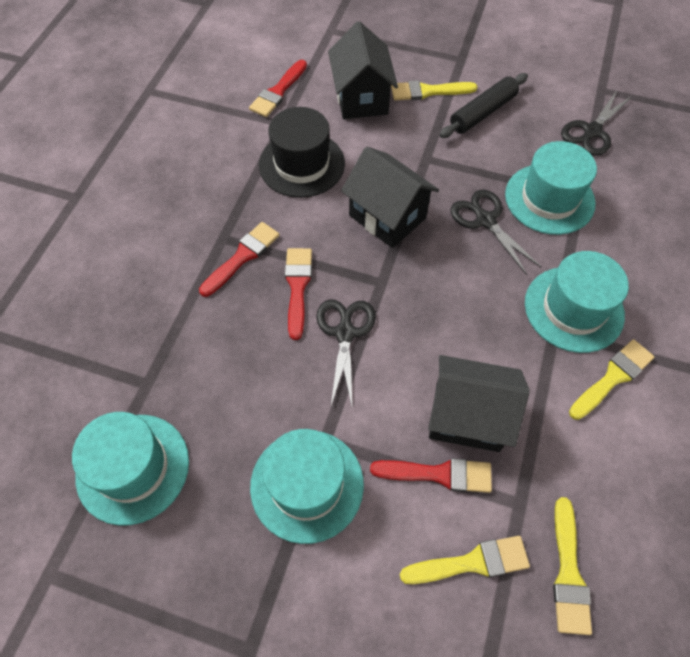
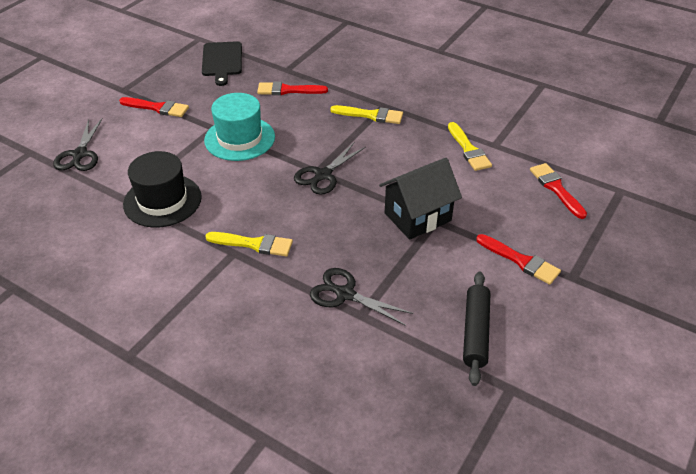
black cutting board: none = 0 -> [202,41,242,86] = 1
black house: [328,21,398,119] [341,147,439,248] [428,355,530,452] = 3 -> [379,158,462,240] = 1
turquoise hat: [72,412,189,526] [250,429,364,544] [505,141,597,235] [525,251,629,353] = 4 -> [204,93,275,161] = 1
yellow brush: [391,80,477,101] [400,536,530,584] [553,497,592,635] [569,339,655,420] = 4 -> [205,232,293,256] [330,105,403,124] [448,122,492,171] = 3

